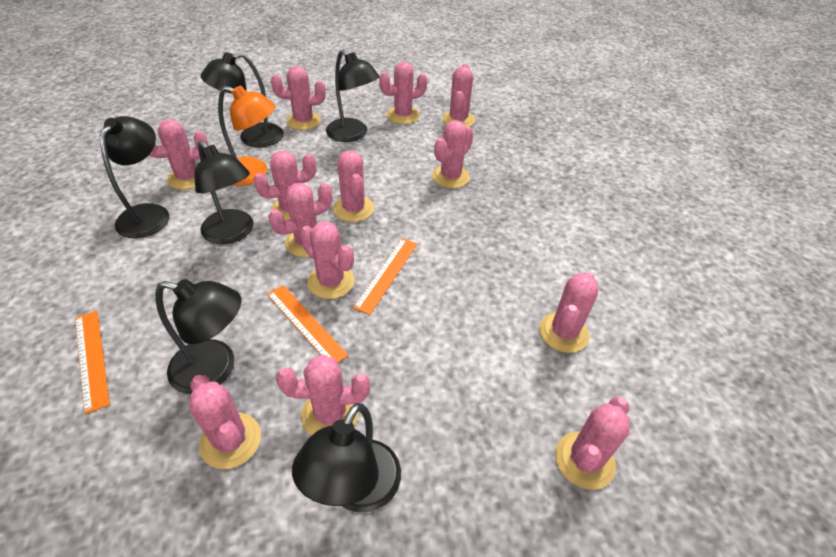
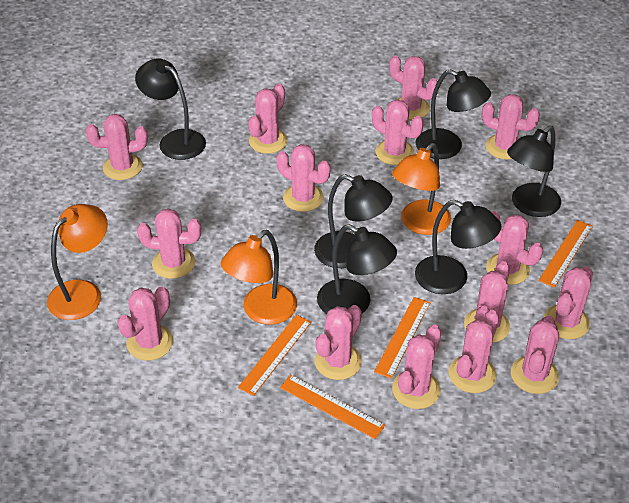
orange lamp: [218,86,276,186] = 1 -> [47,204,108,320] [221,230,297,325] [392,143,451,235] = 3
orange ruler: [75,311,110,414] [267,285,348,363] [353,238,417,315] = 3 -> [238,315,311,396] [280,375,385,439] [374,297,430,378] [538,220,593,288] = 4
pink cactus: [149,120,208,190] [190,375,261,469] [253,151,316,221] [269,183,333,258] [271,66,326,130] [276,355,370,436] [300,221,354,299] [333,151,374,222] [379,62,427,124] [432,120,474,188] [442,64,475,127] [539,272,598,353] [555,397,630,490] = 13 -> [86,114,148,180] [117,286,173,361] [137,208,201,279] [248,84,288,154] [276,144,330,212] [315,305,362,380] [372,99,424,165] [389,55,438,120] [392,325,442,409] [449,310,499,393] [464,261,510,343] [482,94,540,160] [486,211,543,285] [511,316,559,394] [544,266,593,339] = 15

